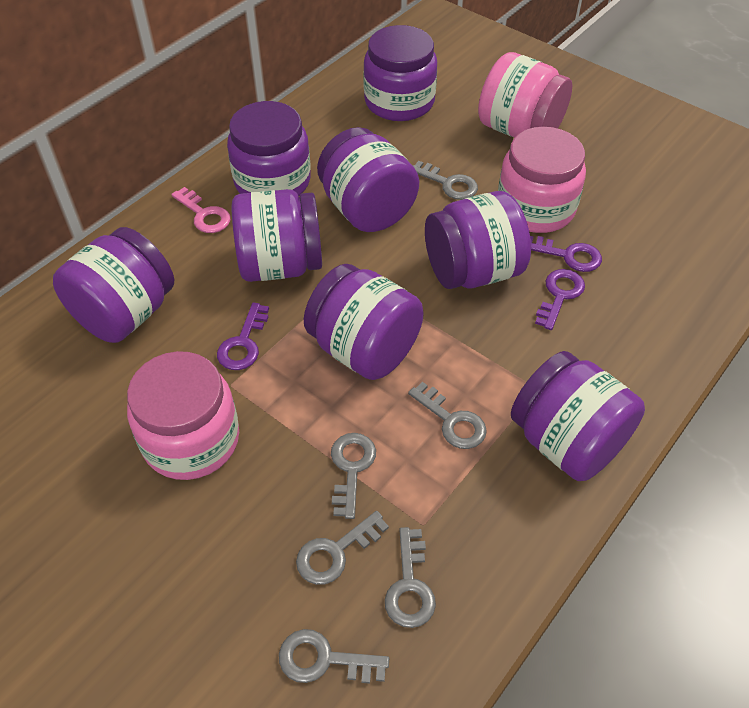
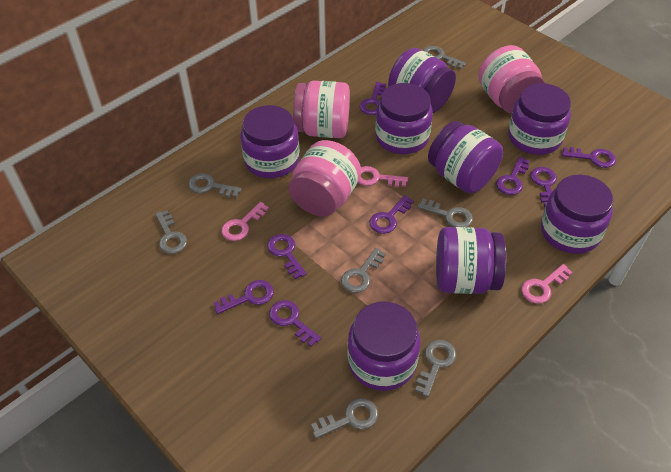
grey key: [279,629,389,684] [296,511,389,585] [331,433,376,519] [385,527,436,628] [408,382,487,449] [413,161,478,200] = 6 -> [156,210,187,254] [188,173,242,197] [311,398,378,438] [341,248,386,293] [415,340,456,397] [418,199,473,227] [423,46,466,69] = 7
pink key: [171,187,231,233] = 1 -> [221,202,269,241] [358,166,408,187] [521,264,572,304] = 3
purple key: [217,302,269,370] [530,236,602,272] [535,269,585,330] = 3 -> [214,280,274,314] [267,234,307,279] [269,300,321,347] [360,82,386,115] [369,195,414,234] [496,157,530,195] [530,167,557,207] [562,147,616,168] = 8

